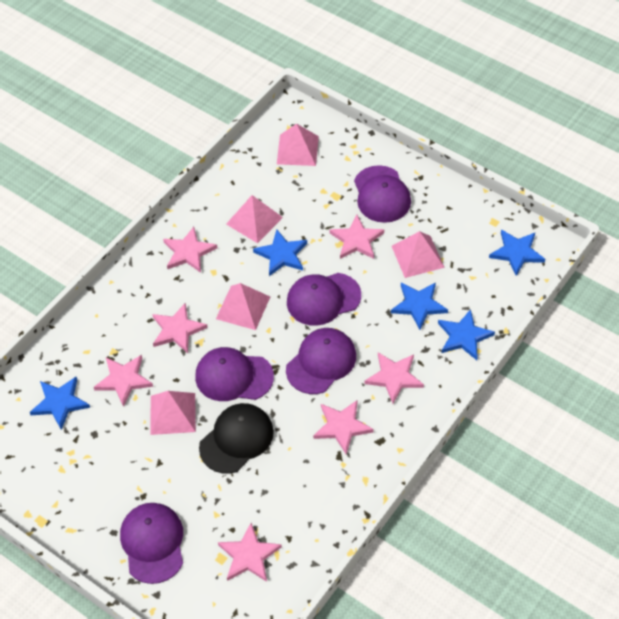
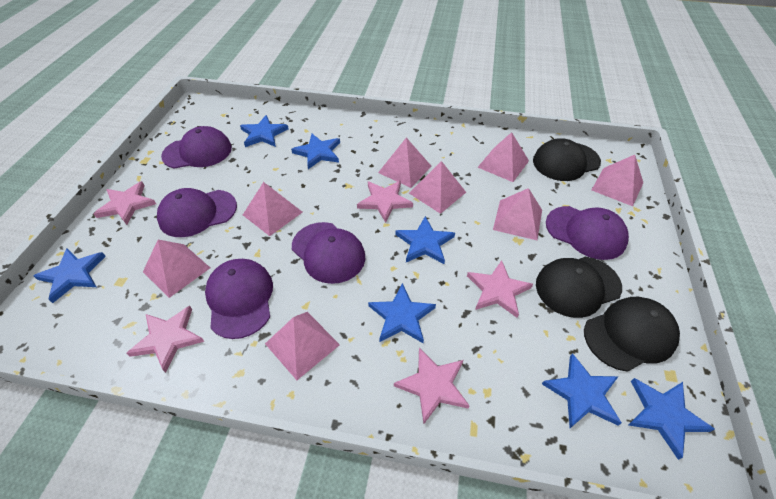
black cap: [199,403,274,474] = 1 -> [533,138,601,181] [536,257,622,318] [584,297,680,372] = 3
blue star: [30,377,90,430] [253,229,307,276] [391,282,448,330] [438,309,495,360] [489,230,545,276] = 5 -> [34,248,106,303] [240,115,289,147] [291,134,340,169] [368,283,436,343] [395,216,455,264] [542,353,622,428] [628,378,715,460] = 7
pink pyramid: [150,391,196,435] [216,283,270,330] [226,195,283,243] [277,124,319,166] [392,231,445,278] = 5 -> [143,240,210,298] [243,182,303,236] [265,312,340,380] [378,138,431,188] [409,161,466,214] [478,132,529,182] [493,188,542,240] [592,155,643,206] = 8
pink star: [94,355,153,407] [152,303,208,353] [163,227,217,273] [218,523,282,582] [313,400,374,454] [330,215,384,259] [364,352,424,403] = 7 -> [94,181,156,225] [127,306,205,373] [357,181,413,223] [394,348,470,424] [467,260,533,318] = 5

